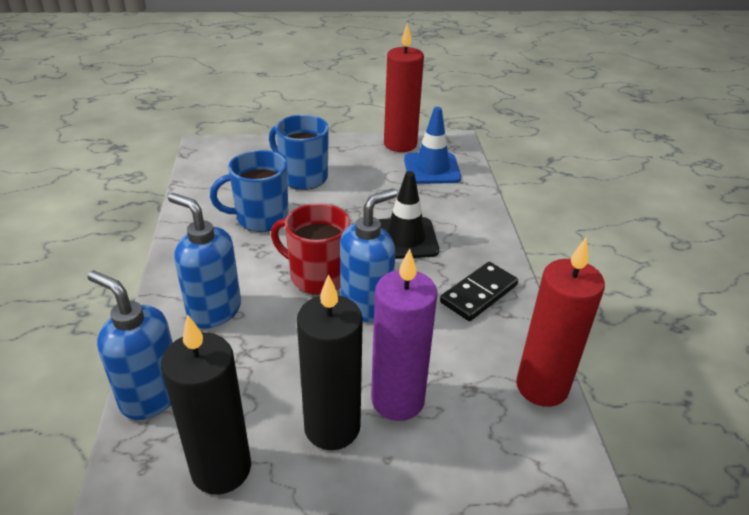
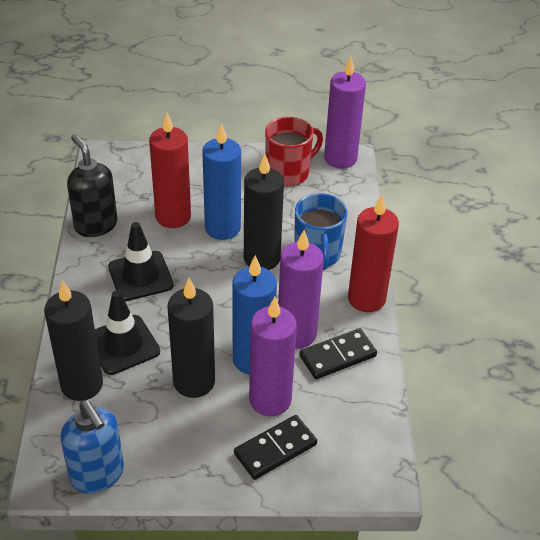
black candle: [161,314,251,495] [297,274,363,450] = 2 -> [44,280,103,401] [167,278,215,398] [244,154,284,270] = 3
black domino: [440,262,518,321] = 1 -> [234,415,317,480] [299,328,377,379] = 2
black soap dispenser: none = 0 -> [67,134,118,237] = 1
black traffic cone: [378,171,439,259] = 1 -> [95,291,160,375] [108,222,174,301] = 2
blue candle: none = 0 -> [202,123,241,240] [232,255,277,375] = 2
blue mug: [210,150,289,232] [269,115,329,190] = 2 -> [294,193,348,270] = 1
blue soap dispenser: [87,270,173,420] [168,193,241,328] [340,188,397,323] = 3 -> [60,400,124,494] = 1
blue traffic cone: [404,107,461,184] = 1 -> none = 0
purple candle: [371,248,438,421] = 1 -> [249,297,297,416] [278,230,324,349] [324,57,366,169] = 3

